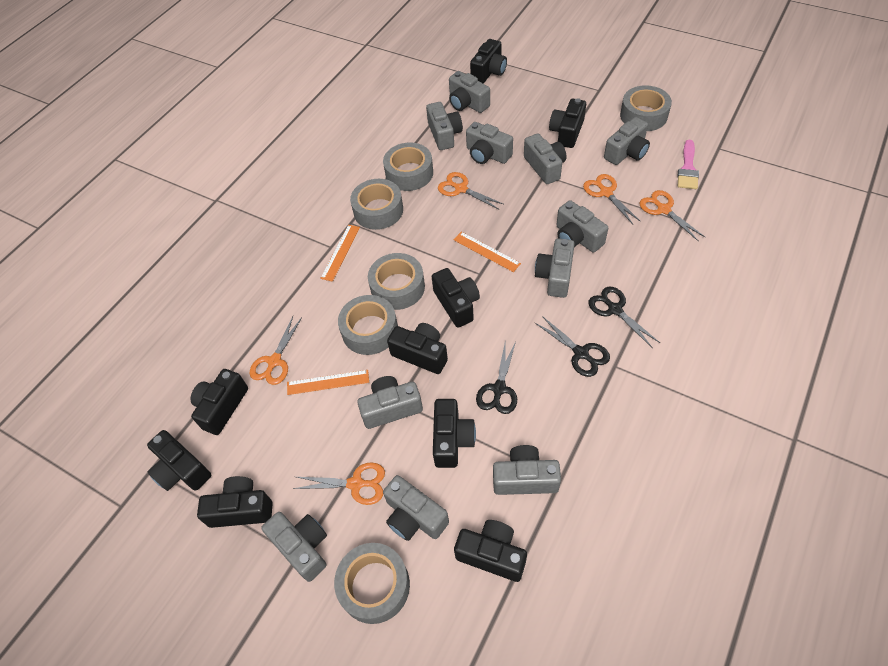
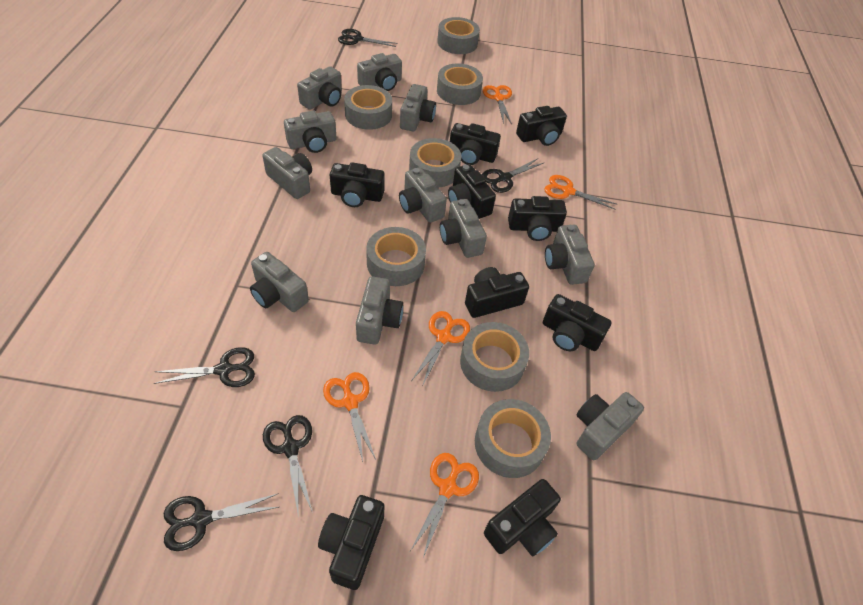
black scissors: [476,339,517,414] [535,316,610,377] [588,286,660,348] = 3 -> [154,347,255,387] [164,493,279,551] [263,415,313,518] [338,29,398,47] [482,158,544,193] = 5
grey tape: [334,543,410,624] [338,295,398,355] [350,179,403,230] [368,253,425,310] [383,142,433,191] [620,85,672,131] = 6 -> [344,85,392,130] [366,227,426,286] [409,138,462,187] [437,17,480,54] [437,64,483,105] [460,322,529,392] [475,399,551,478] = 7
orange ruler: [287,370,369,395] [320,225,360,282] [454,232,521,272] = 3 -> none = 0
pink brush: [677,140,699,189] = 1 -> none = 0

